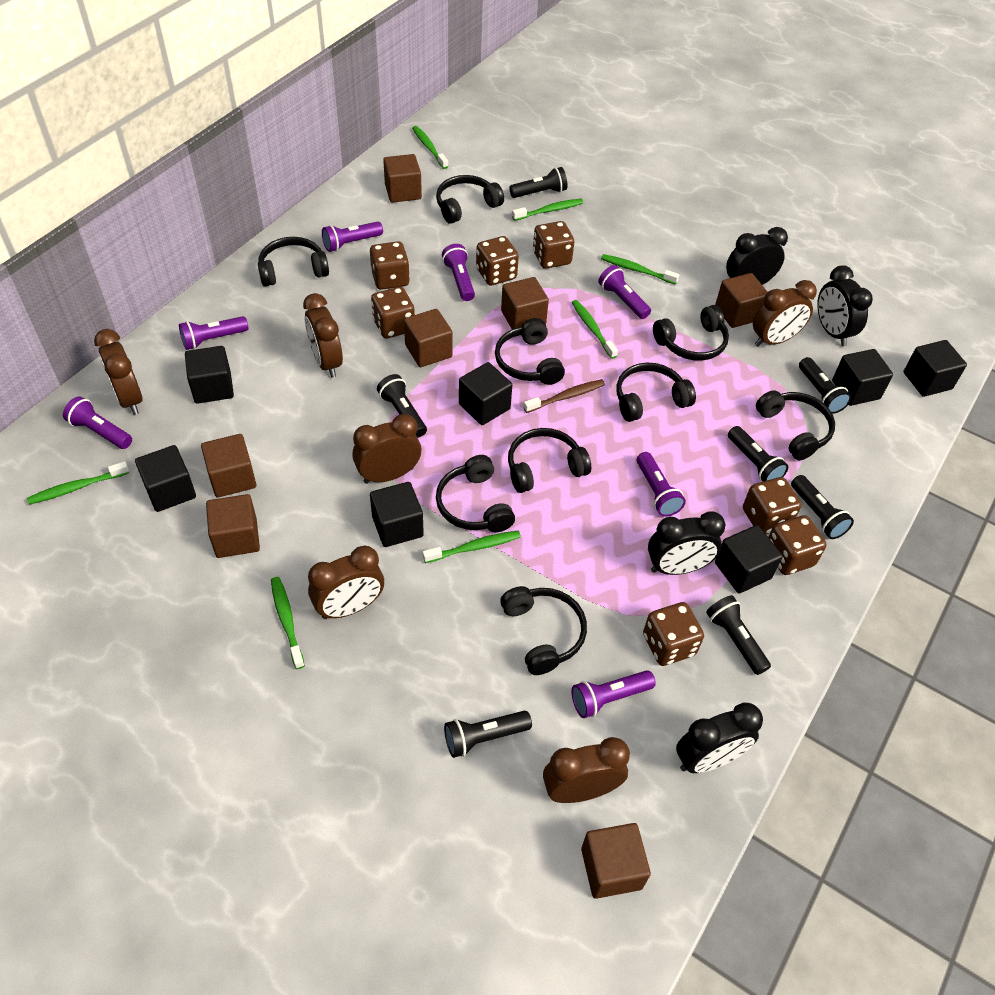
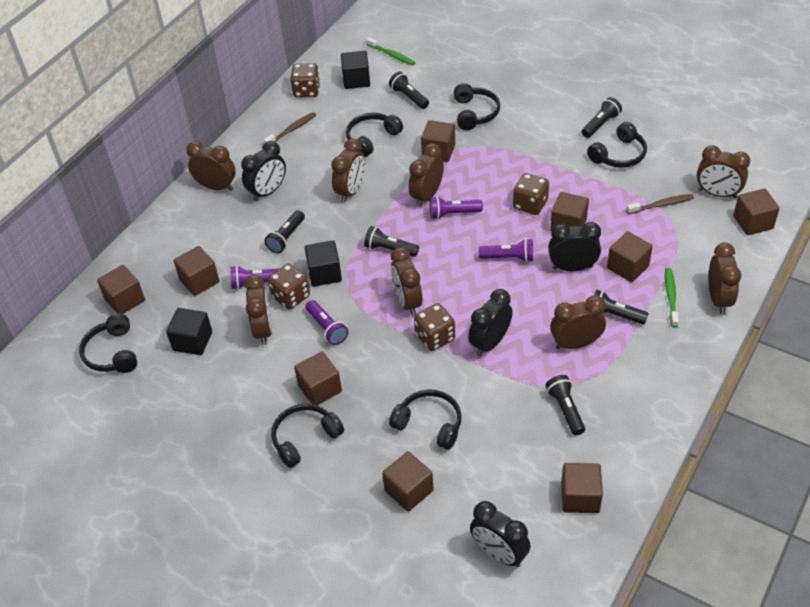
black cube: [135,445,196,512] [185,346,234,404] [370,482,424,547] [459,362,512,425] [715,525,783,594] [832,349,893,406] [903,340,967,397] = 7 -> [166,308,212,355] [305,240,342,287] [341,51,370,89] = 3
black flashlight: [377,374,427,438] [444,711,532,758] [509,167,567,198] [706,595,771,675] [728,426,788,481] [791,475,854,539] [799,357,851,414] = 7 -> [264,210,305,253] [364,226,419,257] [389,72,429,109] [546,375,585,435] [582,97,622,138] [594,290,649,324] = 6
black headphones: [258,237,329,287] [436,175,504,224] [436,455,515,532] [495,318,565,385] [500,586,587,675] [508,428,591,493] [616,363,696,422] [653,305,729,361] [756,390,835,460] = 9 -> [79,314,137,373] [271,404,344,468] [346,113,403,157] [389,389,462,450] [454,83,500,130] [587,122,647,168] = 6
brown clock: [94,329,143,415] [303,293,343,378] [308,545,384,619] [352,414,421,484] [543,737,630,803] [753,280,817,347] = 6 -> [186,141,236,191] [244,275,272,345] [331,139,365,203] [391,247,422,316] [408,143,444,207] [550,296,606,349] [697,145,750,199] [709,243,741,314] = 8
brown cube: [201,434,256,498] [206,494,260,558] [383,154,422,203] [404,309,453,367] [501,277,549,329] [581,823,651,899] [715,273,768,328] = 7 -> [97,265,145,314] [174,246,220,296] [294,352,342,405] [382,451,434,512] [421,120,455,162] [550,192,589,231] [561,463,603,513] [607,231,653,282] [733,189,780,235] = 9
brown dice: [370,241,410,290] [371,287,415,339] [476,236,519,286] [533,221,574,269] [643,602,704,666] [743,477,801,534] [768,515,826,575] = 7 -> [268,263,310,310] [290,63,320,98] [414,303,455,351] [513,173,549,215] = 4
brown toothbrush: [523,379,605,413] = 1 -> [264,112,316,144] [627,194,694,214] = 2
green toothbrush: [27,461,129,505] [271,577,305,669] [412,126,448,169] [423,531,521,563] [512,199,583,221] [571,300,618,359] [601,254,679,285] = 7 -> [366,37,416,66] [665,268,679,328] = 2
purple flashlight: [63,396,132,449] [179,316,249,350] [322,222,383,252] [442,244,475,301] [572,670,656,718] [598,265,651,319] [637,452,686,517] = 7 -> [230,266,279,289] [306,300,348,345] [430,196,483,219] [479,239,533,262] = 4

